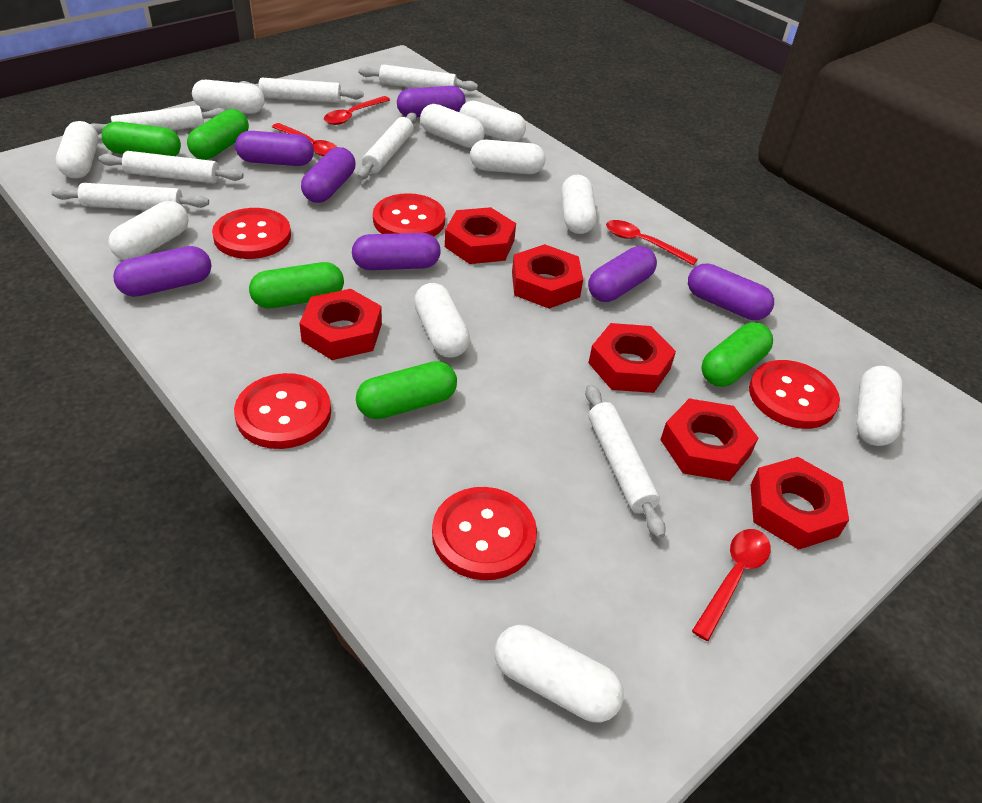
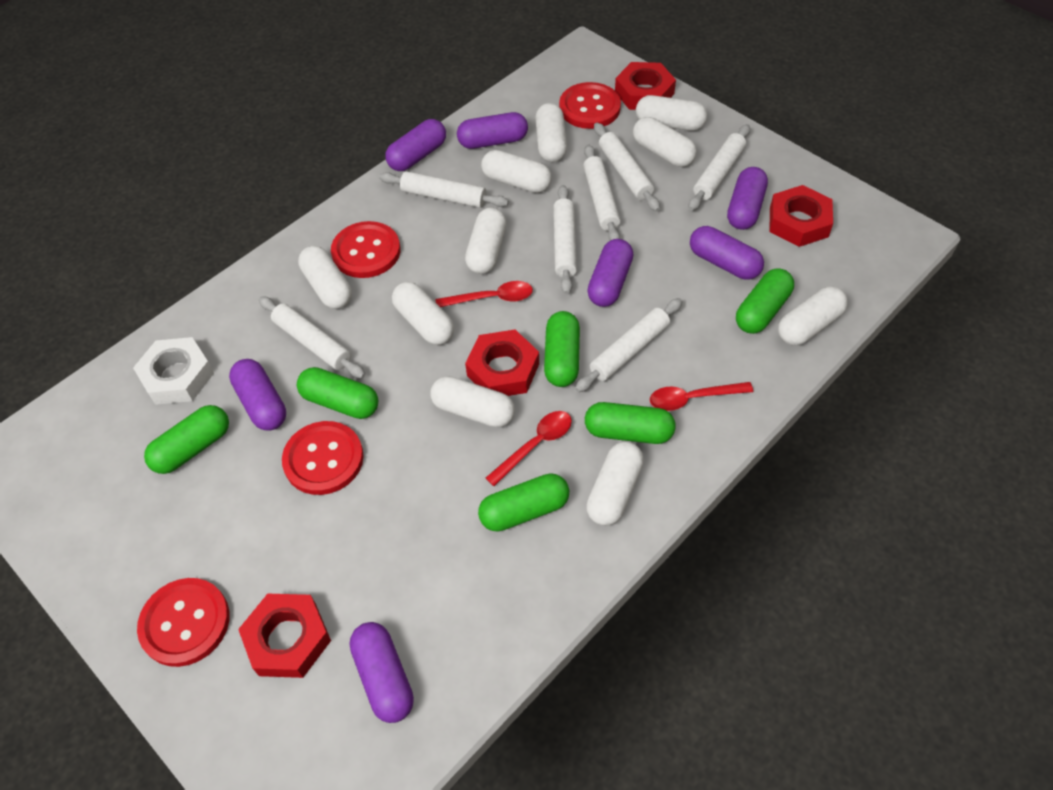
green capsule: [102,122,181,156] [187,109,249,160] [249,262,344,308] [356,361,457,419] [701,322,773,387] = 5 -> [144,405,229,474] [297,367,378,419] [478,473,569,532] [544,311,580,387] [585,402,676,444] [736,268,794,334] = 6
red button: [212,208,291,259] [234,373,331,449] [373,193,445,237] [432,487,537,580] [749,360,840,429] = 5 -> [137,578,230,667] [282,421,364,495] [331,221,400,278] [559,82,621,129] = 4
red nut: [299,289,382,360] [445,207,516,264] [512,244,583,309] [588,323,676,393] [661,399,758,481] [751,457,849,550] = 6 -> [238,594,331,678] [465,329,539,396] [615,62,676,110] [770,185,833,247] = 4
red spoon: [272,123,337,156] [324,96,390,125] [606,220,698,265] [692,529,771,641] = 4 -> [435,281,533,307] [486,411,572,486] [650,382,753,411] = 3
white nut: none = 0 -> [133,337,214,405] = 1

